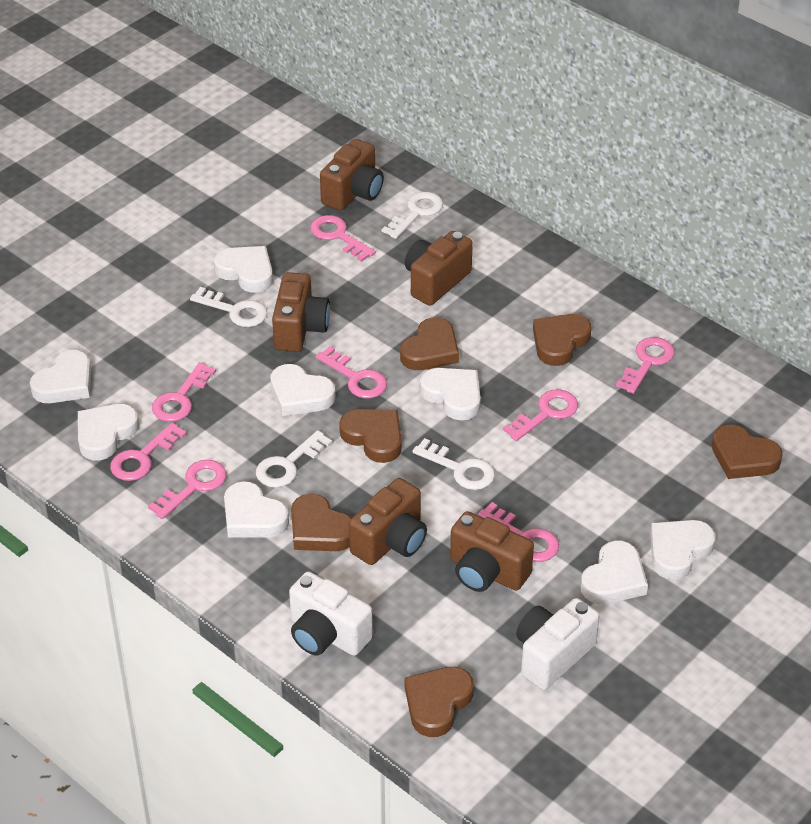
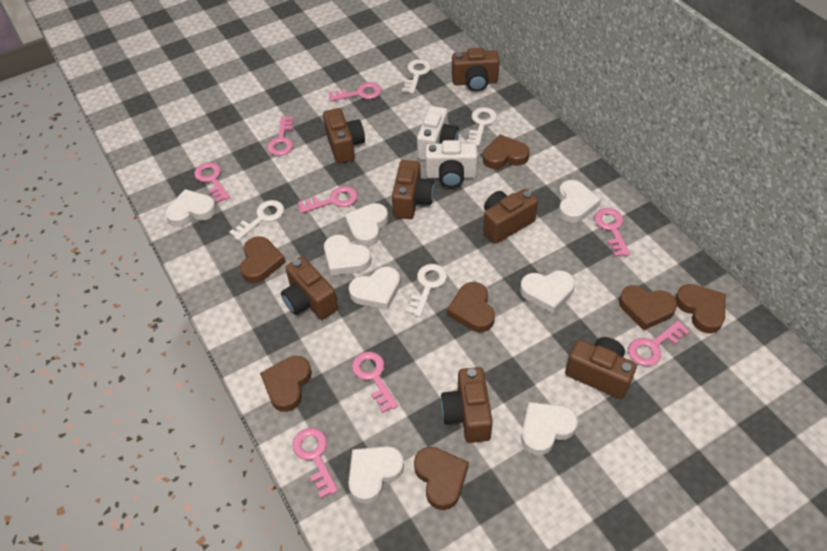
brown camera: [272,272,330,352] [320,139,384,211] [349,478,427,565] [405,231,473,306] [450,511,534,592] = 5 -> [281,257,338,320] [323,108,365,164] [392,160,434,219] [441,367,493,443] [452,48,500,91] [483,189,538,244] [565,337,637,399] = 7
brown heart: [291,494,351,551] [339,409,402,463] [400,317,459,370] [405,667,474,737] [533,314,591,366] [712,425,783,479] = 6 -> [240,236,286,283] [260,356,312,412] [414,447,469,510] [447,282,495,332] [483,134,530,169] [619,285,677,330] [675,284,726,333] = 7

